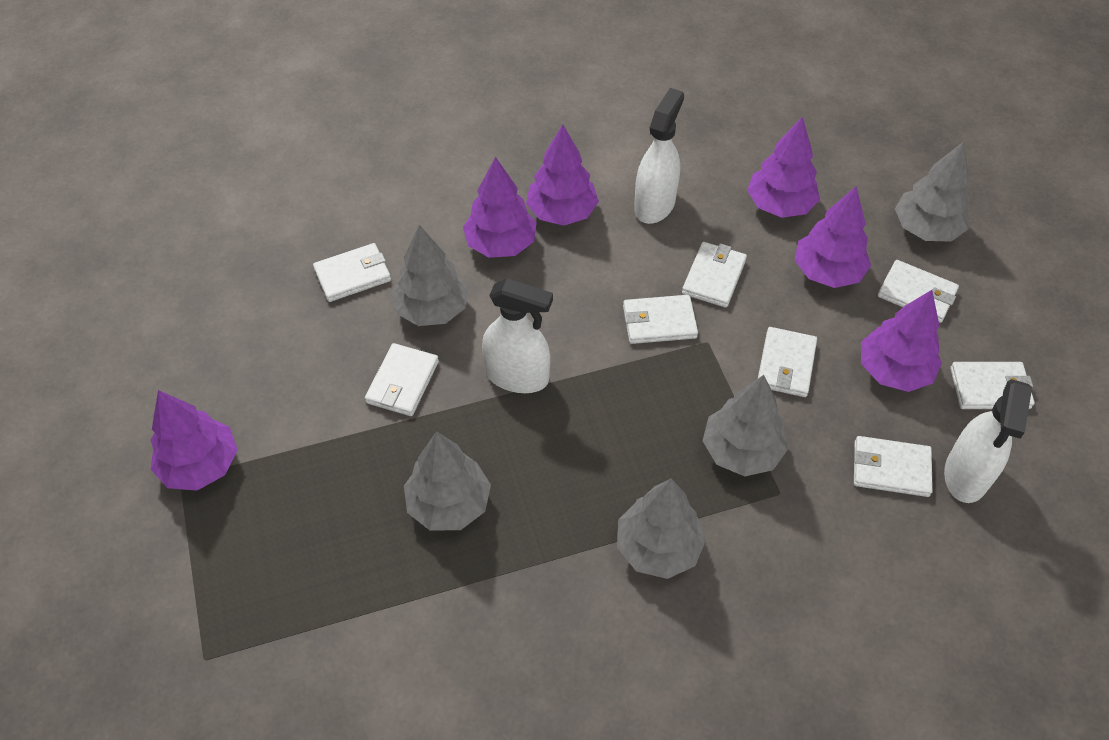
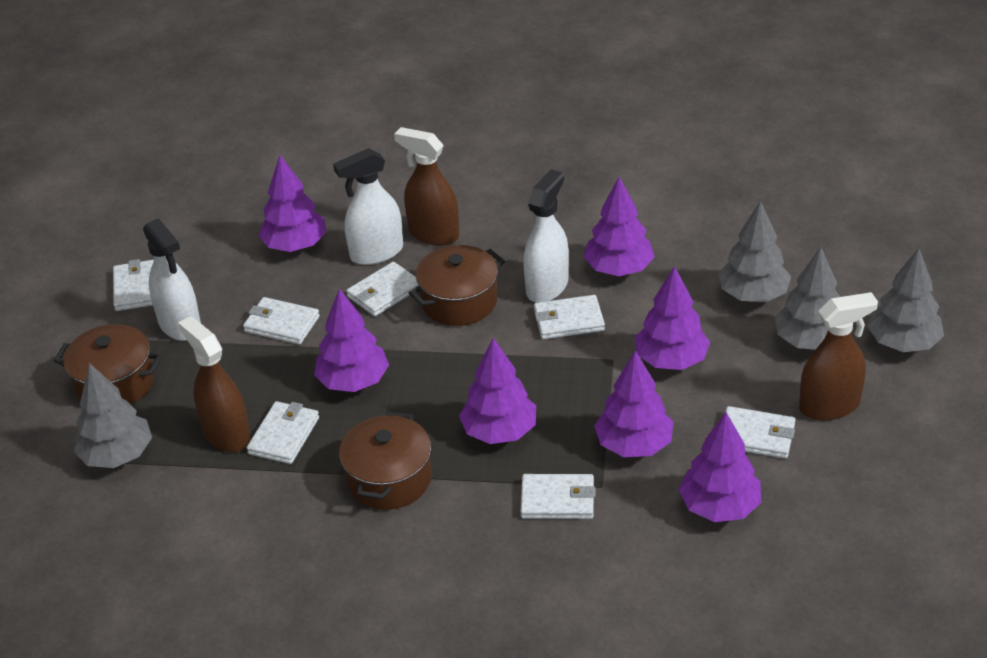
brown pot: none = 0 -> [54,324,162,405] [339,411,432,510] [409,245,505,326] = 3
brown spray bottle: none = 0 -> [178,316,251,452] [394,127,459,246] [799,292,878,420] = 3
grey tree: [391,225,469,326] [404,432,491,531] [617,478,706,579] [703,375,788,476] [895,142,970,242] = 5 -> [73,363,152,468] [718,201,791,302] [775,247,840,350] [867,248,944,352] = 4
purple tree: [151,390,238,491] [463,157,537,258] [526,125,599,226] [747,117,820,218] [795,186,871,288] [861,290,942,392] = 6 -> [259,155,327,252] [314,289,389,392] [459,338,536,444] [584,177,655,276] [594,351,673,457] [635,266,710,370] [679,412,762,522] = 7
white wallet: [313,243,391,302] [365,343,439,416] [623,295,698,344] [682,242,747,308] [758,327,817,397] [854,436,933,497] [878,260,959,323] [950,362,1035,409] = 8 -> [113,259,154,311] [243,297,320,345] [247,401,319,464] [346,262,419,317] [520,474,595,519] [534,295,605,339] [725,406,795,459] = 7

